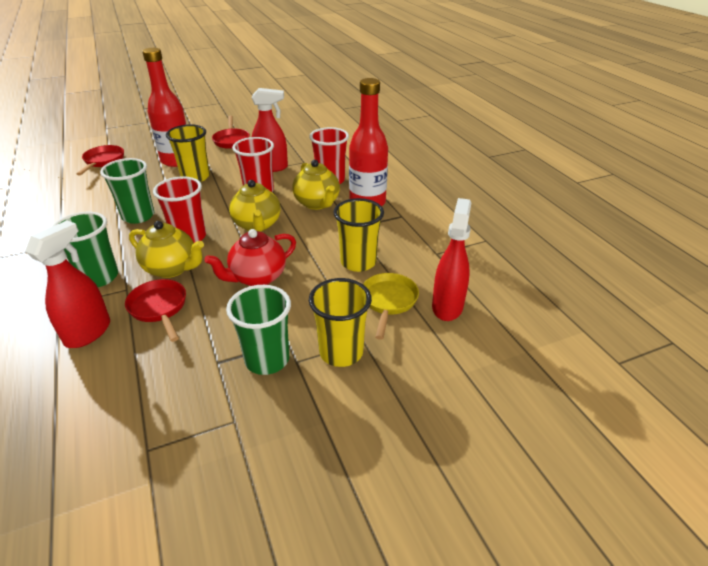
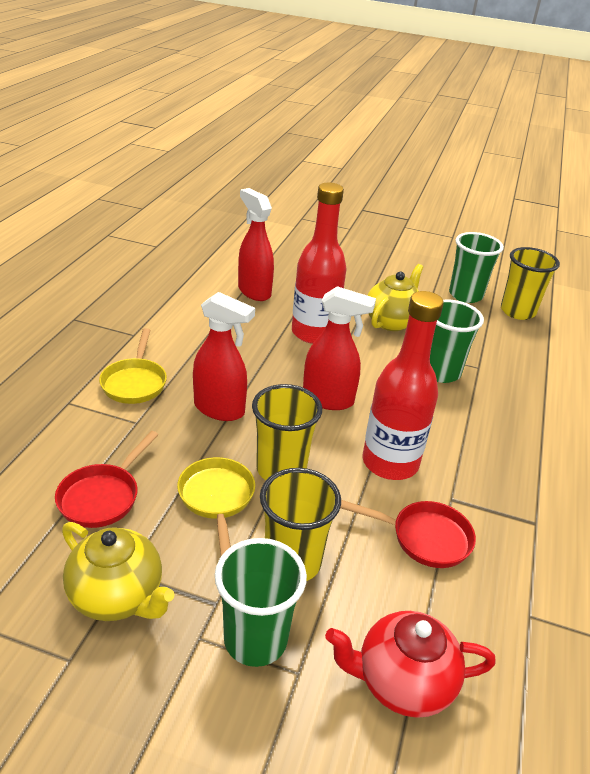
red cup: [153,176,206,243] [232,137,274,192] [309,127,349,185] = 3 -> none = 0
red pan: [76,145,124,175] [125,279,186,342] [212,116,250,149] = 3 -> [55,431,159,528] [340,500,476,568] = 2
yellow pan: [363,273,419,340] = 1 -> [99,328,167,404] [177,457,255,556] = 2
yellow teapot: [129,221,204,278] [229,180,280,232] [292,160,340,210] = 3 -> [62,522,175,621] [367,264,423,331] = 2

